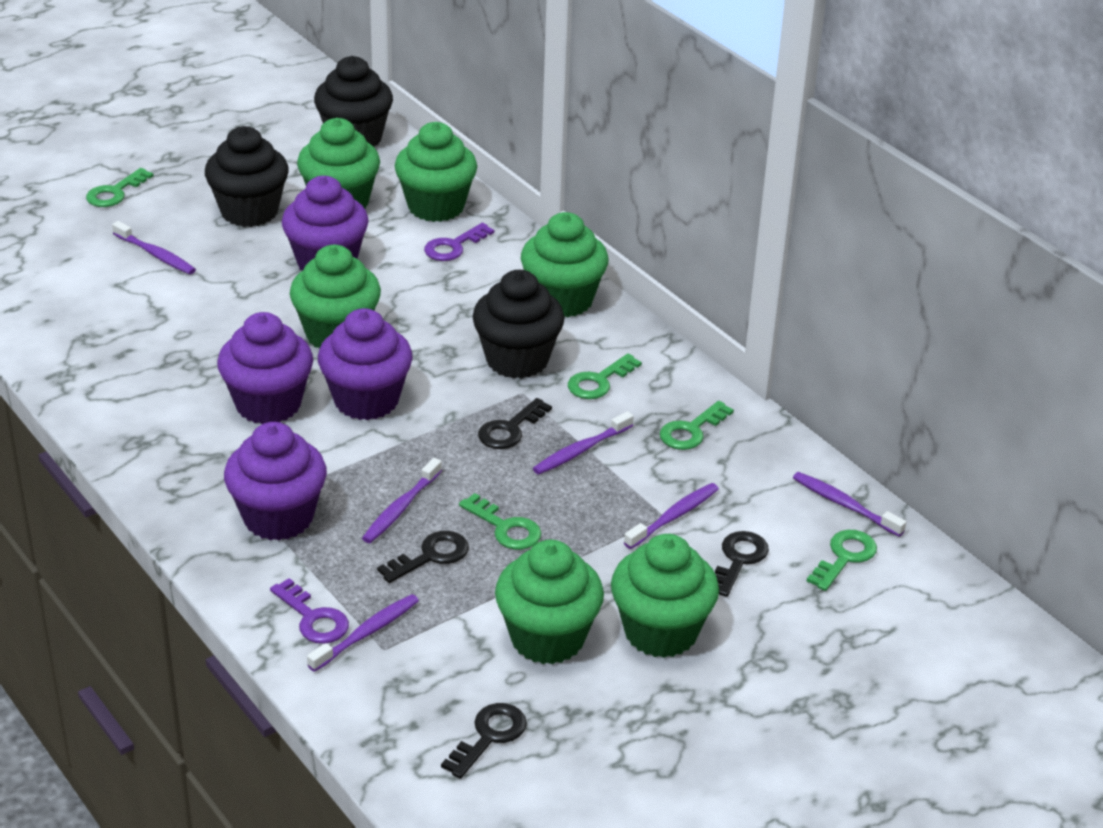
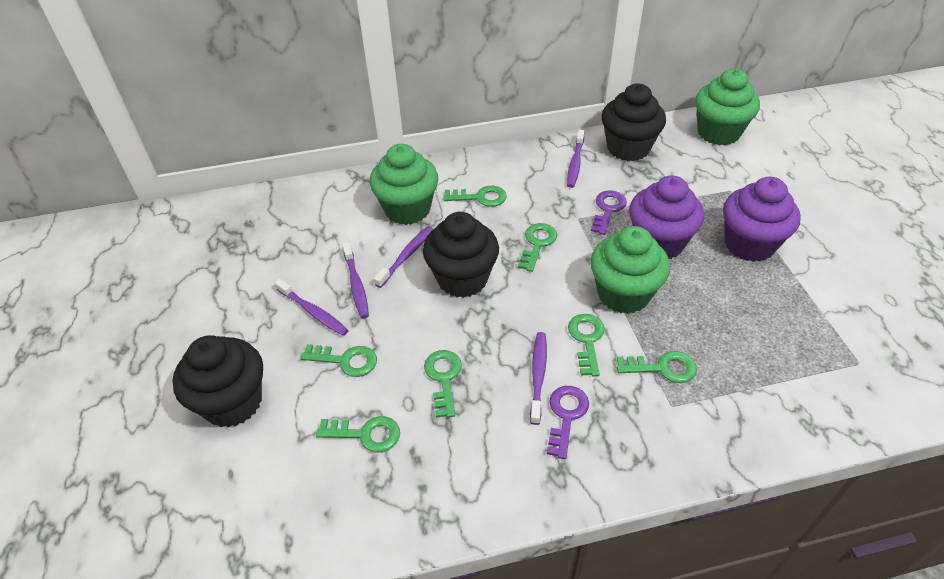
black key: [377,531,469,583] [441,703,527,779] [478,398,552,449] [715,531,769,597] = 4 -> none = 0
green cupcake: [290,245,381,349] [297,118,380,209] [395,122,477,222] [495,539,604,664] [521,212,609,317] [611,534,719,658] = 6 -> [369,144,438,225] [590,226,670,314] [695,68,760,145] = 3
green key: [86,168,153,207] [459,493,541,550] [568,353,642,399] [660,401,734,450] [807,530,877,591] = 5 -> [300,344,377,377] [316,416,400,452] [424,350,462,418] [443,186,507,207] [518,223,557,272] [568,314,605,376] [617,351,697,383] = 7
purple cupcake: [217,312,313,424] [224,422,327,540] [282,176,368,271] [318,308,413,420] = 4 -> [629,176,704,259] [723,177,801,262] = 2
purple toothbrush: [112,221,196,274] [307,594,419,672] [362,458,442,543] [533,411,634,475] [624,483,719,549] [793,472,906,537] = 6 -> [274,279,349,336] [343,243,369,318] [374,226,433,288] [530,332,547,425] [567,130,585,188] = 5

